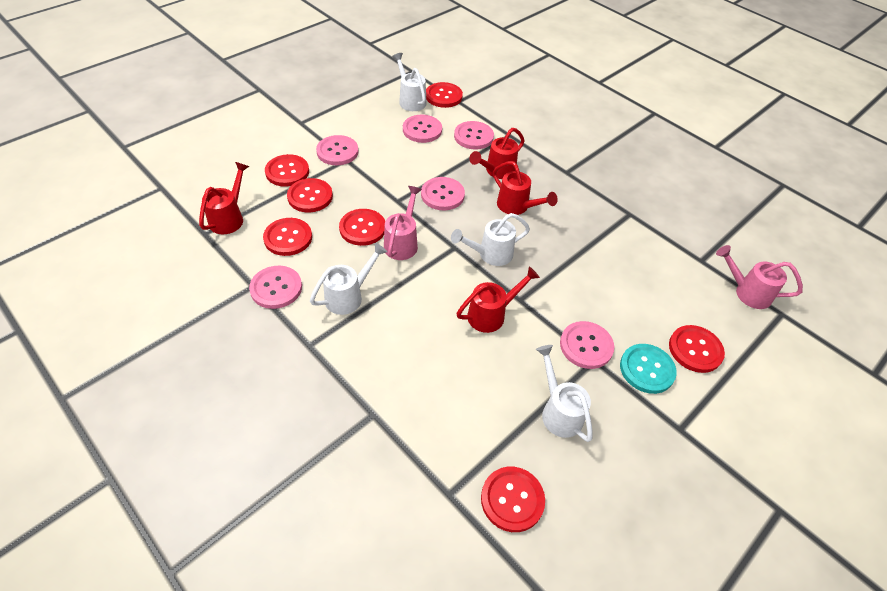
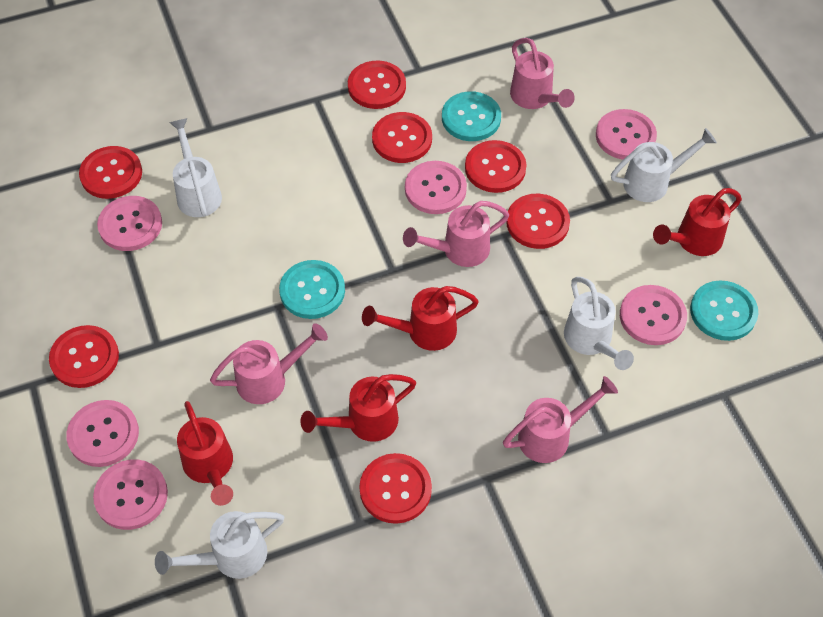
pink watering can: [384,186,422,260] [716,245,803,309] = 2 -> [210,323,328,404] [403,201,509,267] [503,376,618,463] [510,38,575,109] = 4
turquoise button: [620,344,677,394] = 1 -> [279,260,345,319] [442,91,501,141] [690,280,758,341] = 3

